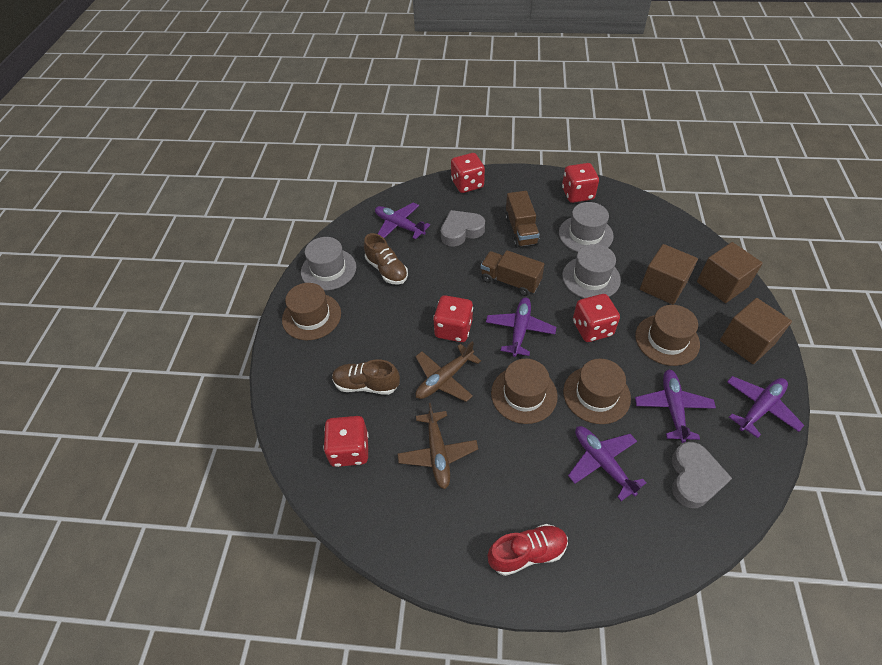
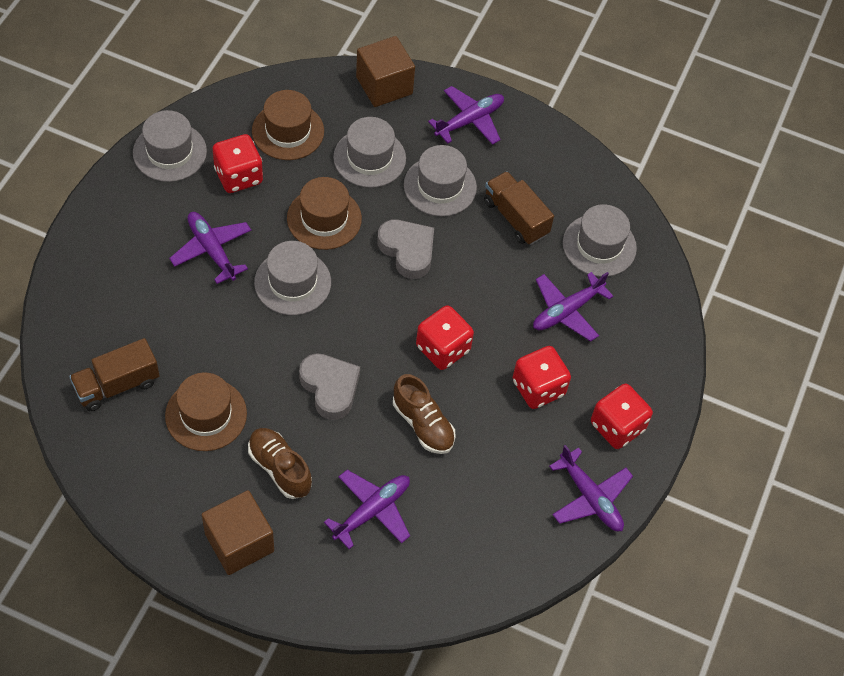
brown cube: [640,244,698,305] [697,242,763,303] [720,298,792,364] = 3 -> [202,490,274,575] [356,36,415,107] = 2
brown hat: [282,283,341,340] [491,359,558,424] [563,359,631,424] [635,305,700,366] = 4 -> [165,372,247,451] [252,90,324,160] [287,177,362,250] = 3
brown plane: [397,403,478,489] [415,341,481,402] = 2 -> none = 0
grey hat: [301,237,356,291] [559,202,614,252] [562,244,621,298] = 3 -> [133,110,207,182] [254,241,331,315] [333,117,406,188] [404,145,477,217] [563,204,637,277] = 5
red dice: [323,416,369,467] [433,295,473,342] [451,153,485,193] [562,163,599,203] [573,294,620,342] = 5 -> [213,134,263,193] [416,305,474,370] [512,346,571,409] [591,384,653,449] = 4
red shoe: [487,524,568,576] = 1 -> none = 0

